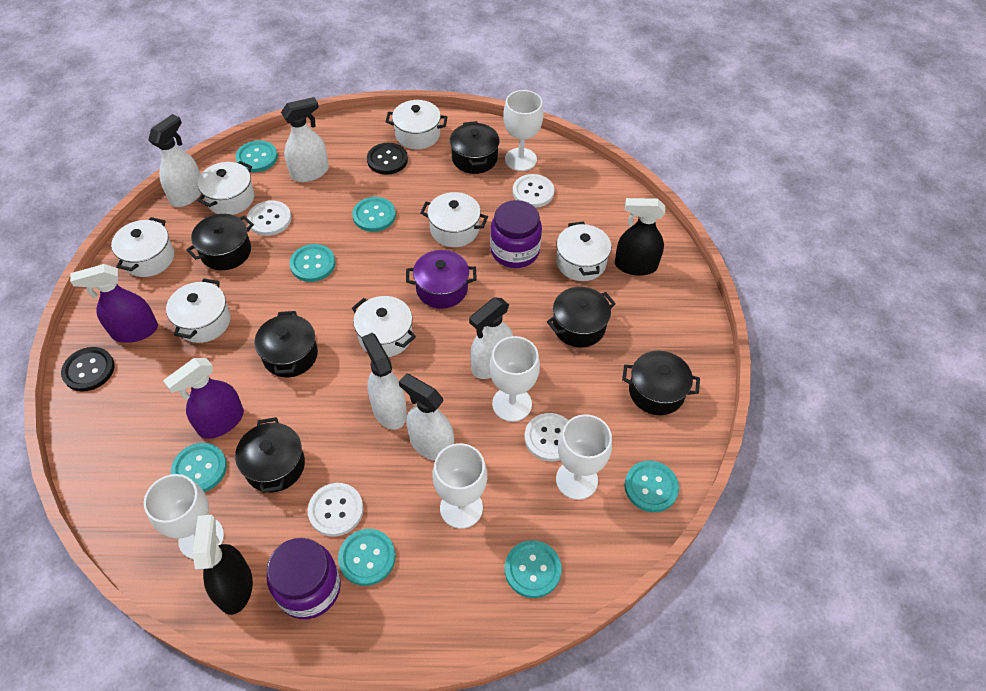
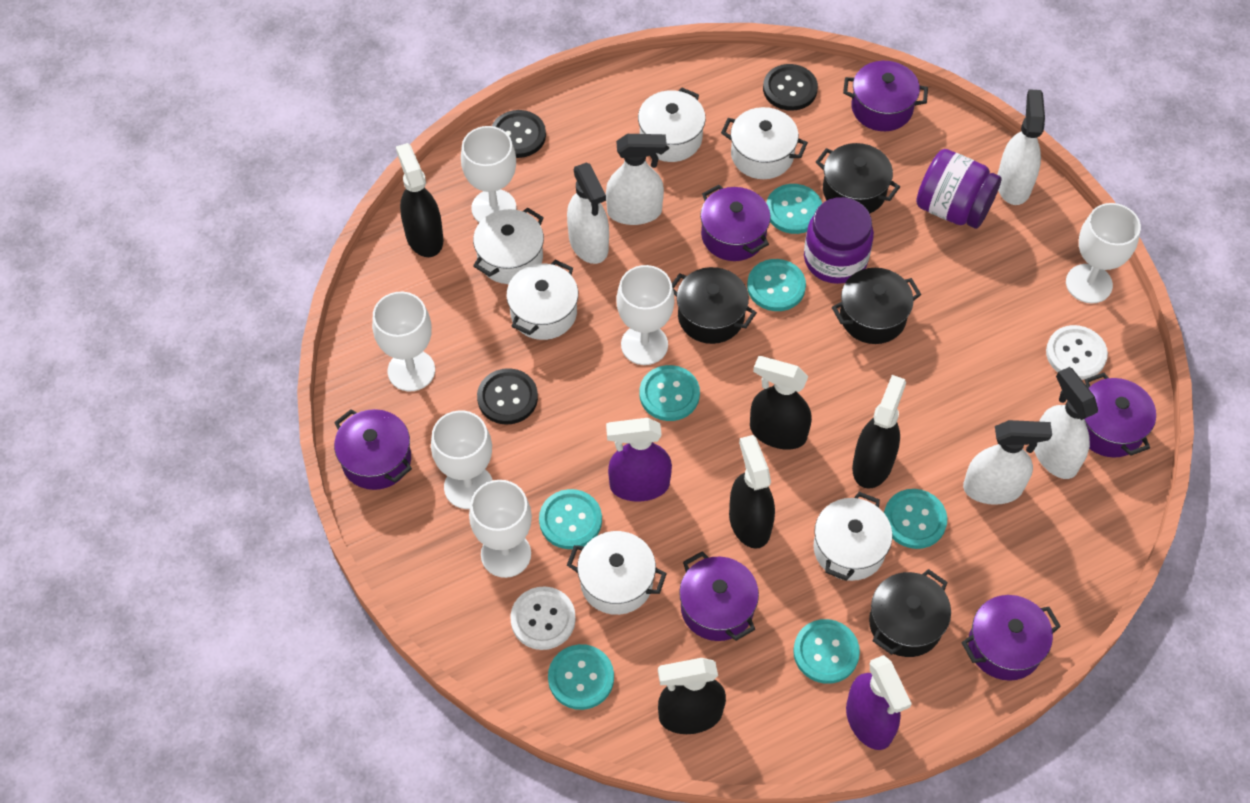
black button: [61,347,115,392] [367,143,408,175] = 2 -> [477,368,538,425] [492,110,546,158] [763,64,818,111] = 3
black pot: [186,214,254,270] [235,417,305,493] [254,311,318,377] [450,121,500,174] [547,287,616,347] [622,351,700,415] = 6 -> [672,267,757,344] [816,143,900,214] [832,268,922,344] [869,569,951,657] = 4
black spray bottle: [193,515,253,615] [615,198,665,276] = 2 -> [396,143,444,257] [658,658,726,734] [729,435,775,549] [750,356,812,450] [852,375,906,489] = 5
purple pot: [406,250,477,309] = 1 -> [334,409,412,490] [679,551,759,641] [700,185,771,261] [843,61,928,131] [962,595,1061,681] [1084,373,1156,458] = 6
white button: [247,200,292,236] [308,483,363,537] [513,174,554,208] [525,413,569,461] = 4 -> [510,587,576,650] [1046,325,1108,380] = 2
white goblet: [144,474,224,559] [432,443,487,529] [489,336,540,422] [503,90,543,171] [556,414,612,500] = 5 -> [372,292,435,391] [431,411,492,509] [461,126,517,223] [469,480,532,578] [616,265,674,365] [1066,203,1141,303] = 6
white pot: [111,217,174,277] [166,278,231,343] [197,161,254,215] [352,296,416,357] [386,100,447,149] [420,192,488,247] [556,222,611,281] = 7 -> [473,207,544,284] [506,260,578,340] [567,531,667,615] [638,88,706,162] [721,107,808,179] [813,492,893,581] = 6

